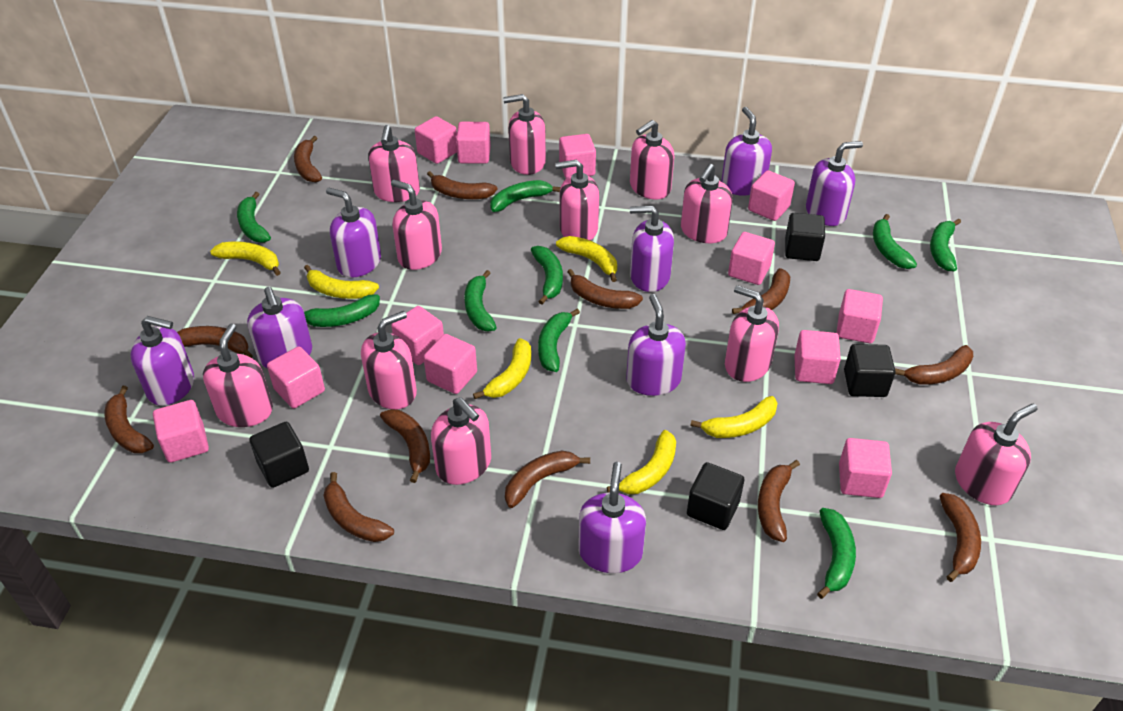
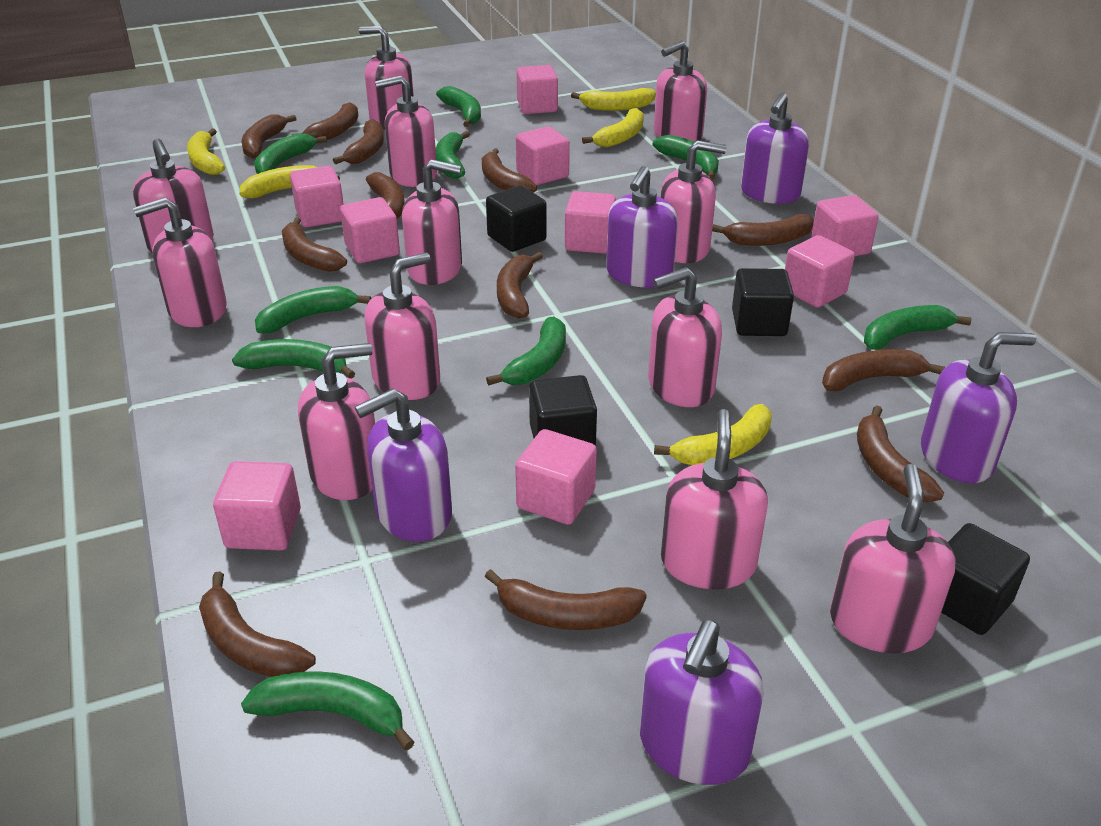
pink cube: [153,400,209,462] [267,346,325,409] [391,306,444,365] [415,116,457,164] [423,334,477,394] [456,122,491,164] [559,134,596,178] [728,232,775,285] [748,170,795,221] [794,330,841,384] [836,289,883,343] [839,438,892,498] = 12 -> [213,461,301,551] [290,166,344,227] [340,197,400,263] [515,429,597,525] [516,65,558,114] [516,126,570,185] [565,191,616,254] [785,235,855,308] [811,195,879,256] = 9
pink soap dispenser: [203,324,273,427] [361,311,417,409] [368,125,420,202] [391,180,442,270] [431,397,491,485] [503,94,546,175] [555,160,599,241] [630,120,674,199] [681,164,733,243] [725,285,779,382] [955,404,1038,505] = 11 -> [133,139,214,254] [133,197,227,327] [298,343,375,500] [359,26,414,130] [364,253,440,400] [375,75,437,187] [402,159,462,285] [648,267,722,407] [654,41,707,142] [661,140,727,263] [661,409,768,589] [830,464,956,653] = 12
purple soap dispenser: [131,316,194,406] [247,287,312,368] [326,188,381,277] [579,462,646,573] [626,294,686,396] [630,205,674,292] [721,107,772,196] [806,141,863,226] = 8 -> [355,388,452,542] [606,166,678,288] [640,620,764,785] [741,93,809,204] [921,332,1036,483] = 5
yellow banana: [210,242,281,276] [304,265,379,299] [473,338,531,399] [556,236,617,282] [607,430,676,494] [690,396,778,438] = 6 -> [187,128,225,175] [239,165,340,198] [571,88,656,111] [582,108,644,147] [654,404,772,465] = 5

